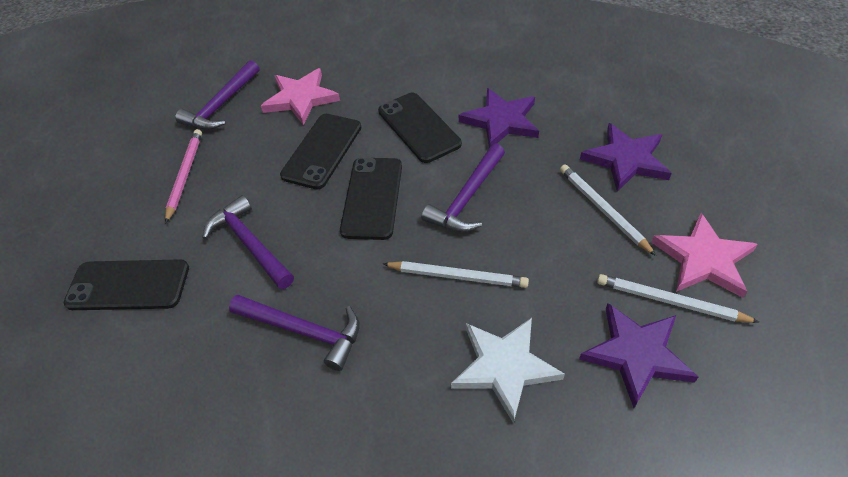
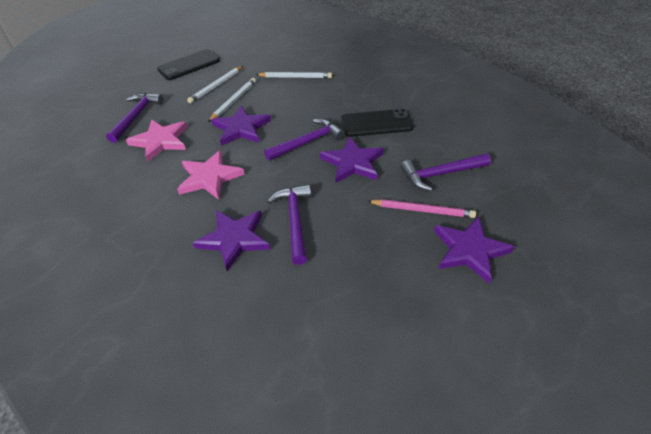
black phone: [64,259,189,310] [280,114,362,189] [340,158,402,240] [378,93,462,163] = 4 -> [157,49,220,80] [341,109,414,137] = 2
purple star: [459,88,539,148] [579,303,698,408] [580,123,672,192] = 3 -> [193,210,270,271] [211,105,271,146] [320,136,384,183] [434,217,514,284] = 4
white star: [451,318,565,424] = 1 -> none = 0

